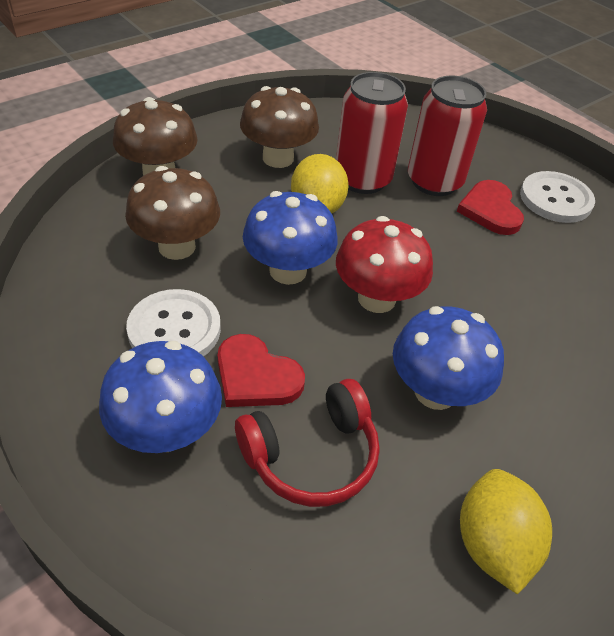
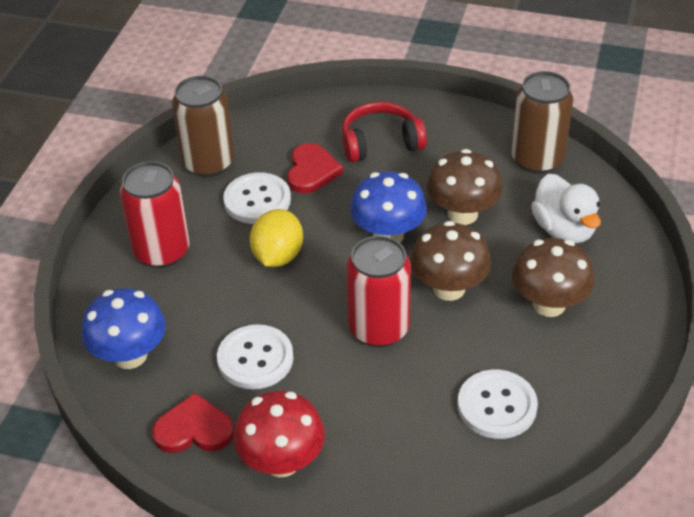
blue mushroom: [99,341,222,453] [243,191,338,285] [393,306,504,410] = 3 -> [81,288,166,369] [350,171,427,243] = 2
brown can: none = 0 -> [172,76,234,177] [511,71,573,174] = 2
white button: [126,289,221,356] [520,171,595,223] = 2 -> [217,324,294,389] [223,172,291,224] [458,370,538,439] = 3
white duck: none = 0 -> [531,174,601,244] = 1
yellow lemon: [291,154,349,214] [460,469,552,594] = 2 -> [250,209,303,267] = 1

